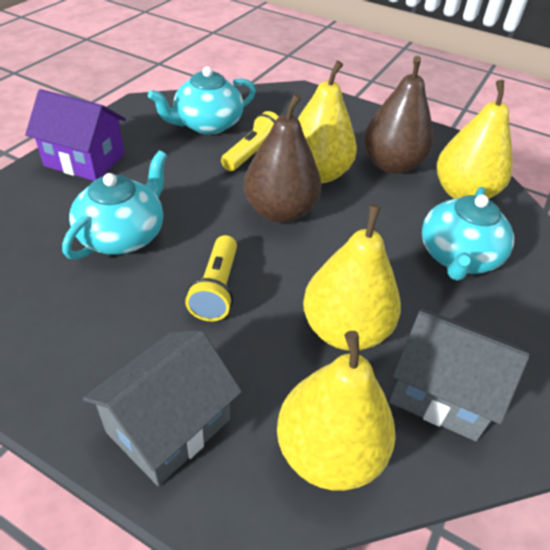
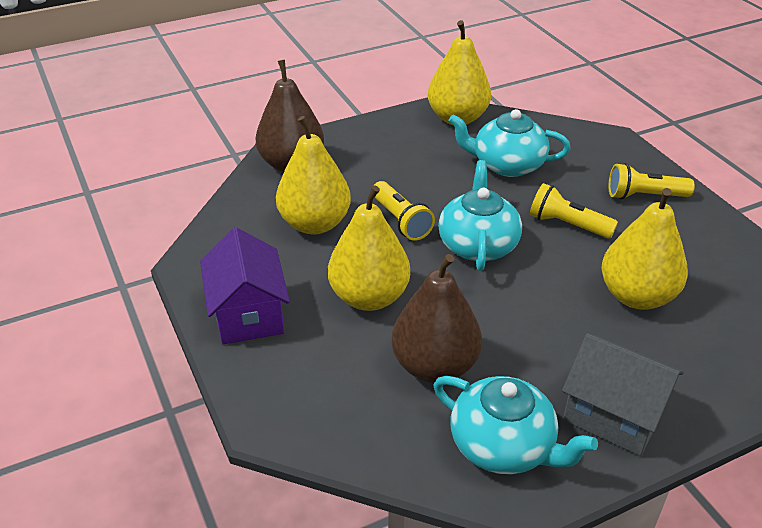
grey house: [83,331,242,486] [389,308,530,441] = 2 -> [562,333,684,456] = 1
yellow flashlight: [185,235,237,321] [221,111,279,171] = 2 -> [373,181,435,241] [530,183,618,239] [609,163,695,199] = 3

